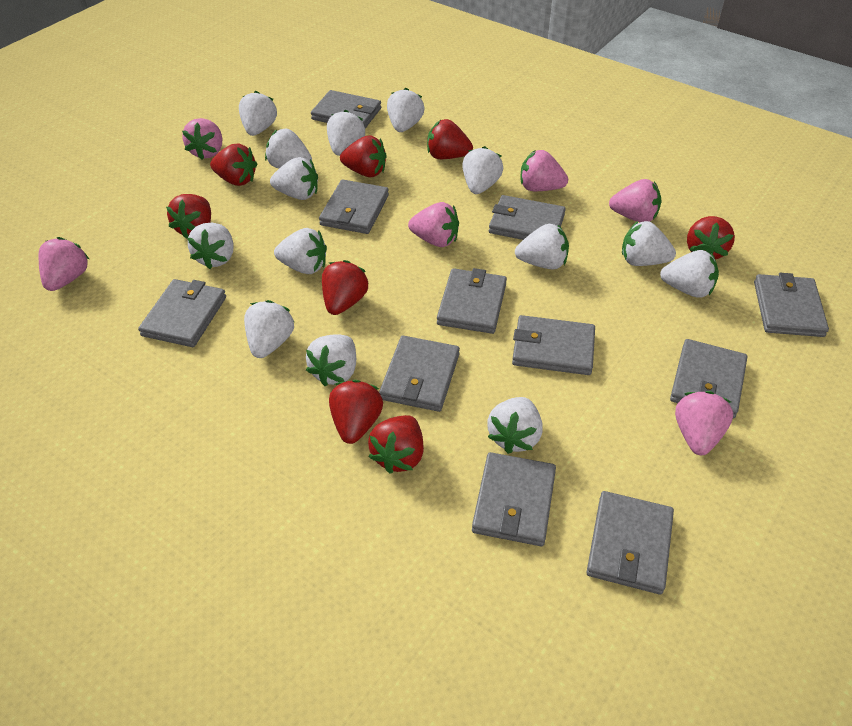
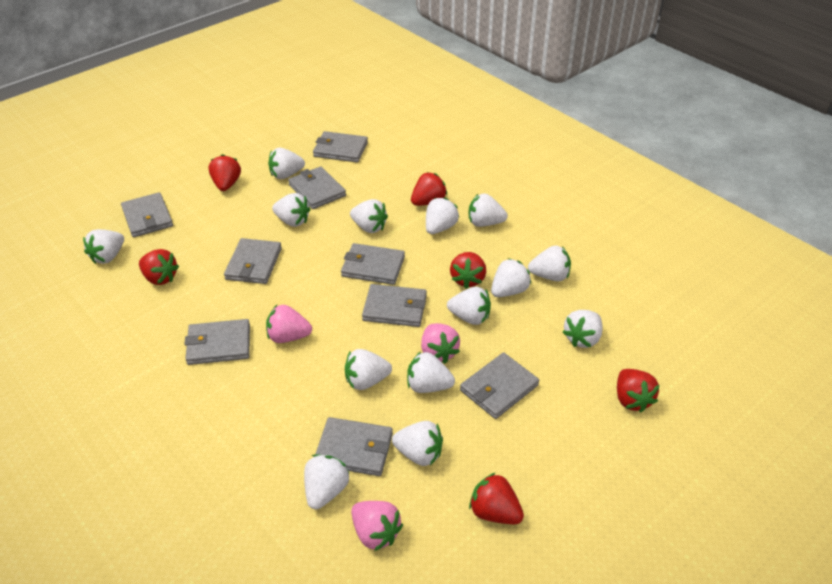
grey wallet: [138,279,226,347] [311,90,381,129] [319,179,389,234] [379,336,460,412] [437,268,507,334] [472,452,556,546] [489,195,566,240] [512,315,595,375] [587,491,674,595] [670,339,747,418] [754,273,829,337] = 11 -> [121,192,173,237] [184,319,250,365] [224,238,282,284] [288,166,346,209] [313,131,368,162] [315,417,393,476] [341,243,405,285] [362,284,427,327] [460,353,539,419] = 9
pink strawberry: [39,237,89,291] [182,118,222,160] [408,202,459,247] [521,150,568,191] [609,179,661,222] [675,391,733,455] = 6 -> [266,305,312,343] [351,501,403,551] [421,323,460,363] = 3
red strawberry: [166,194,211,239] [210,144,257,186] [322,260,369,315] [329,380,383,444] [340,135,387,177] [368,415,424,474] [427,119,473,159] [687,216,735,260] = 8 -> [139,249,179,285] [209,154,241,191] [411,172,447,206] [450,252,486,289] [469,472,524,524] [617,369,660,413] = 6

